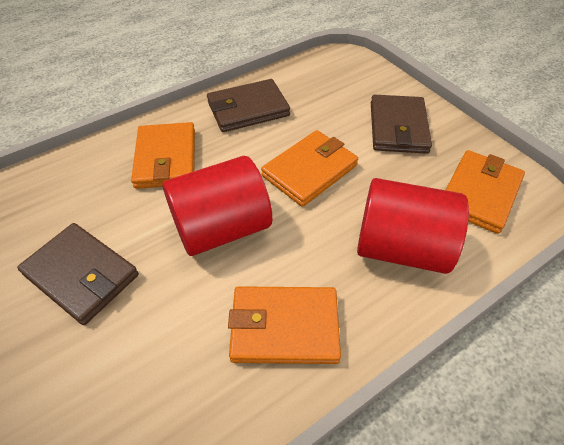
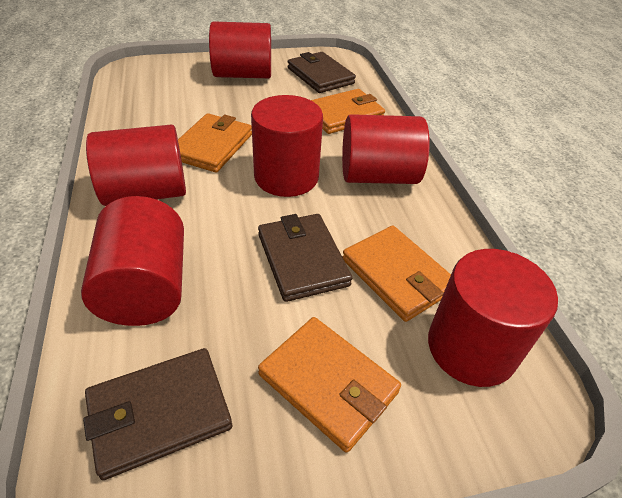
red cylinder: [163,156,272,256] [357,178,469,274] = 2 -> [81,196,184,326] [86,125,186,206] [209,21,271,78] [251,95,323,197] [342,114,430,184] [428,249,558,387] = 6

